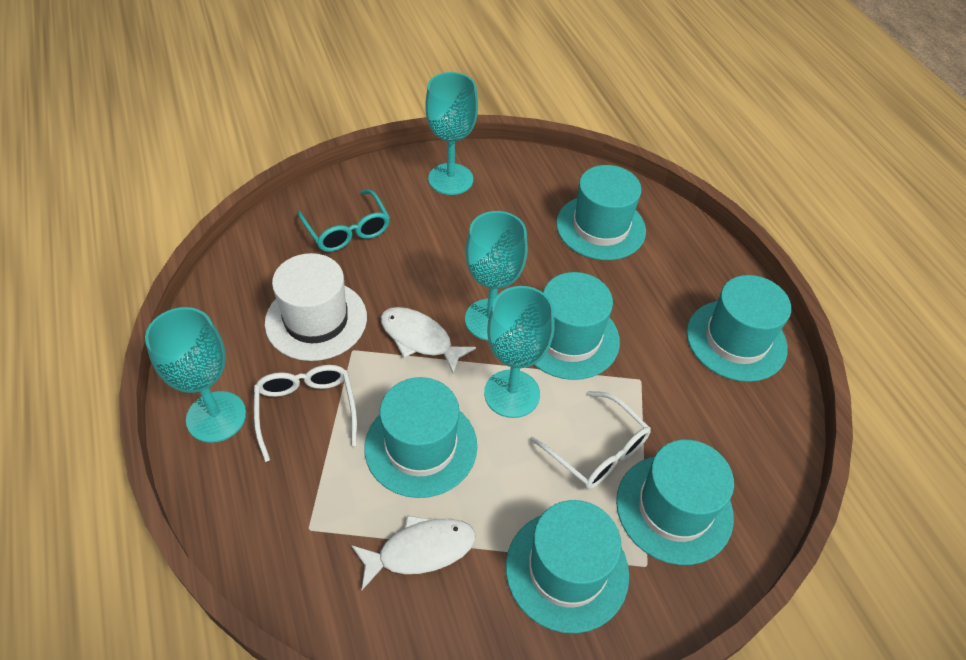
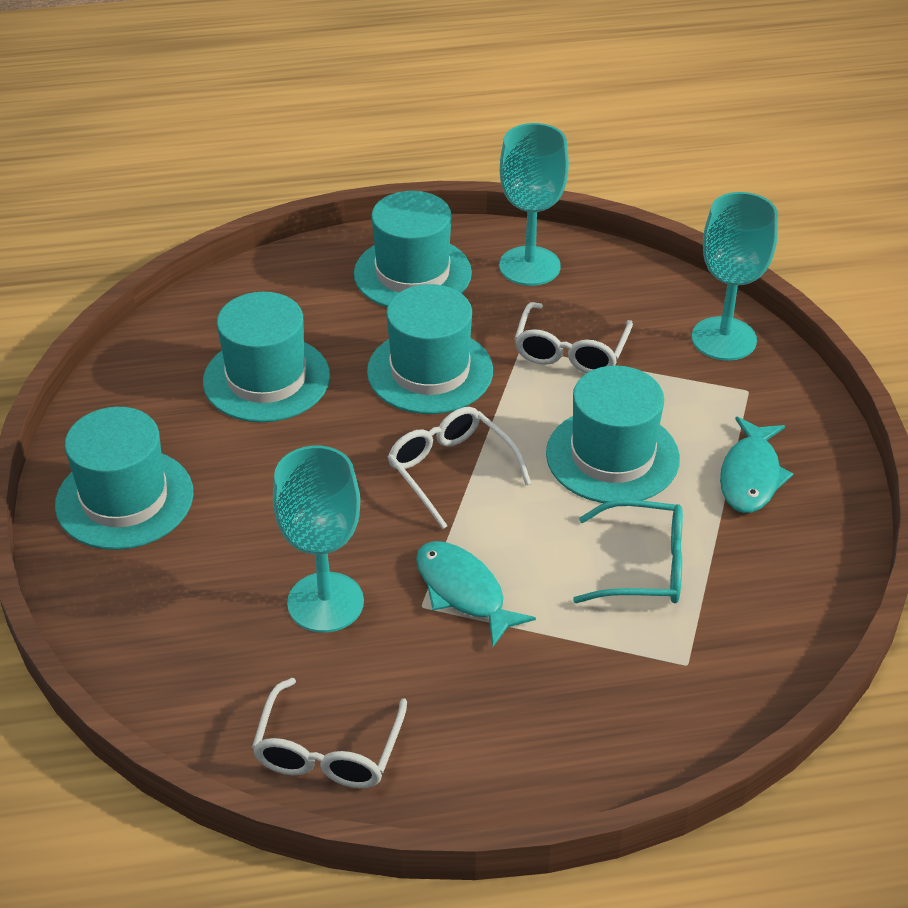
turquoise fish: none = 0 -> [416,541,536,647] [720,417,793,513] = 2
turquoise goblet: [145,307,246,443] [425,72,478,195] [465,211,528,341] [484,286,554,418] = 4 -> [273,446,364,633] [499,123,569,286] [692,192,778,361] = 3
turquoise hat: [364,377,477,498] [506,500,629,633] [534,272,620,380] [556,165,646,260] [616,440,734,565] [687,275,791,382] = 6 -> [55,407,194,550] [203,292,330,422] [354,191,472,307] [367,284,493,414] [546,365,680,503] = 5
white fish: [351,515,475,590] [380,307,476,374] = 2 -> none = 0
white glasses: [254,365,357,462] [530,391,651,489] = 2 -> [252,678,407,788] [388,407,531,529] [514,302,633,373] = 3
white hat: [265,253,367,361] = 1 -> none = 0

